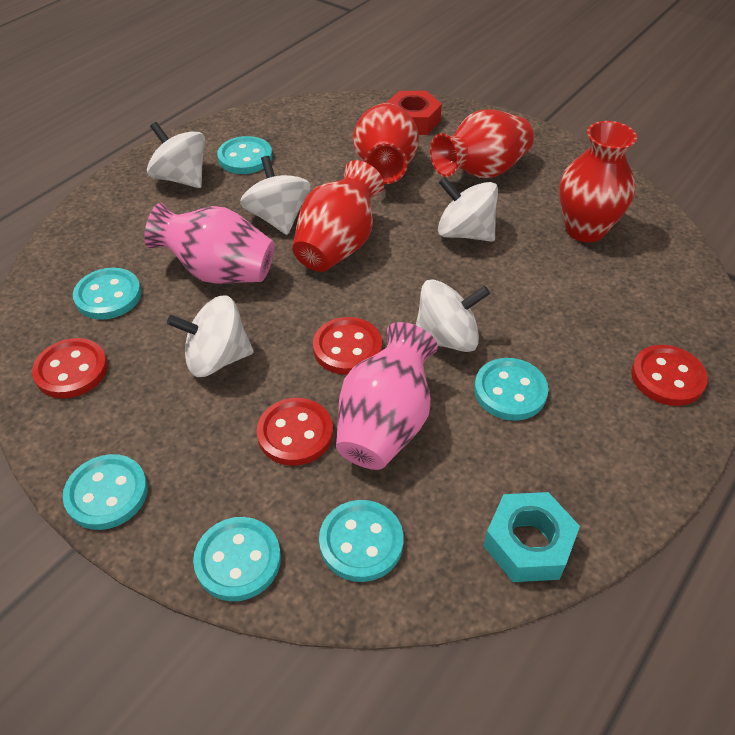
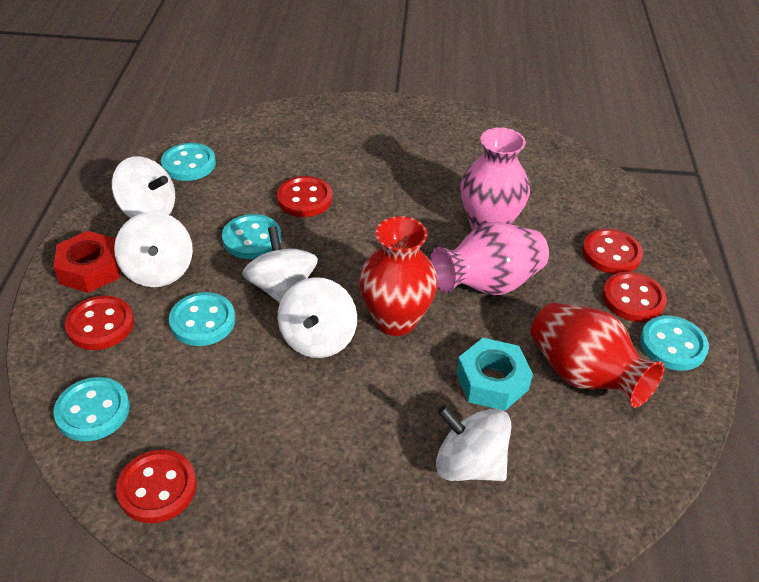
red button: [32,338,108,398] [257,398,333,466] [313,317,382,375] [631,345,708,406] = 4 -> [65,296,134,350] [116,450,197,523] [277,176,333,217] [582,229,643,274] [602,272,667,322] = 5
red vase: [292,160,384,272] [353,103,419,184] [430,110,534,178] [559,121,637,243] = 4 -> [359,216,438,336] [531,302,664,408] = 2
turquoise button: [63,454,148,530] [73,268,141,320] [193,517,281,601] [217,136,272,174] [319,500,404,582] [474,358,548,421] = 6 -> [54,377,130,441] [161,143,216,181] [169,292,235,346] [222,214,281,259] [640,316,709,371] = 5

